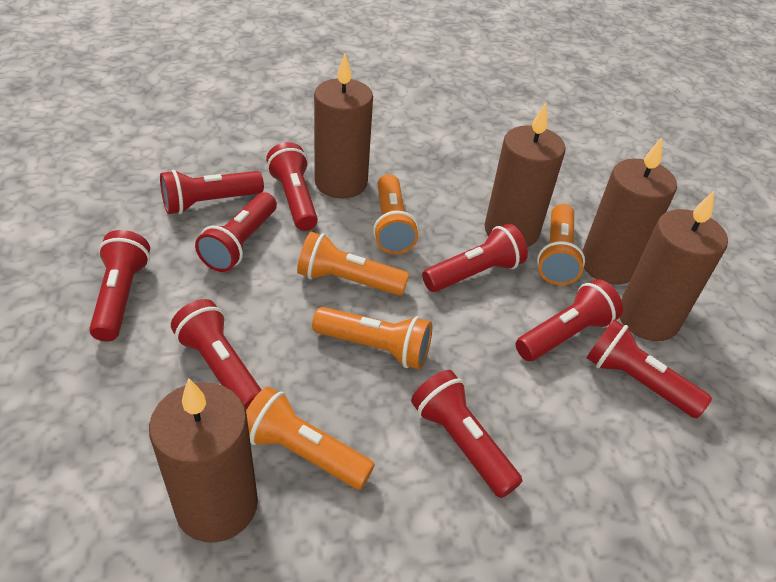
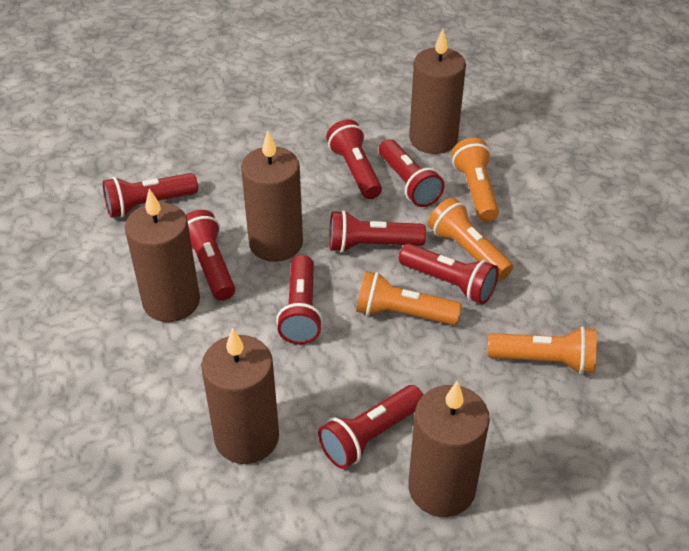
orange flashlight: [246,387,375,490] [297,232,409,296] [312,307,432,369] [373,174,419,254] [537,204,585,285] = 5 -> [356,271,462,325] [428,198,513,280] [452,138,499,222] [487,326,597,374] = 4
red flashlight: [89,230,150,342] [160,170,264,214] [171,299,261,410] [195,192,277,272] [266,142,318,231] [411,370,523,498] [422,224,528,292] [516,279,623,361] [587,319,712,418] = 9 -> [103,173,198,218] [186,210,235,301] [276,255,323,344] [318,385,423,469] [326,119,382,199] [329,210,426,253] [379,139,444,207] [399,244,499,304] = 8

